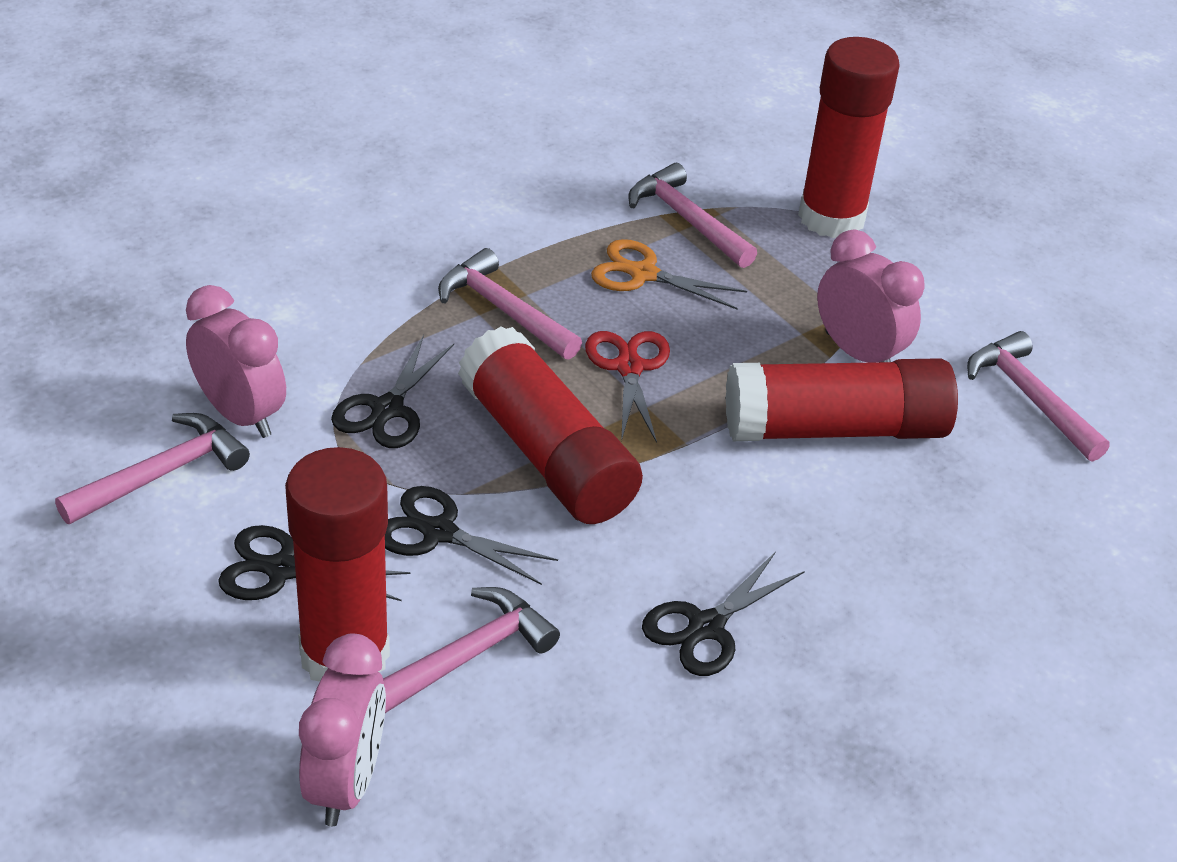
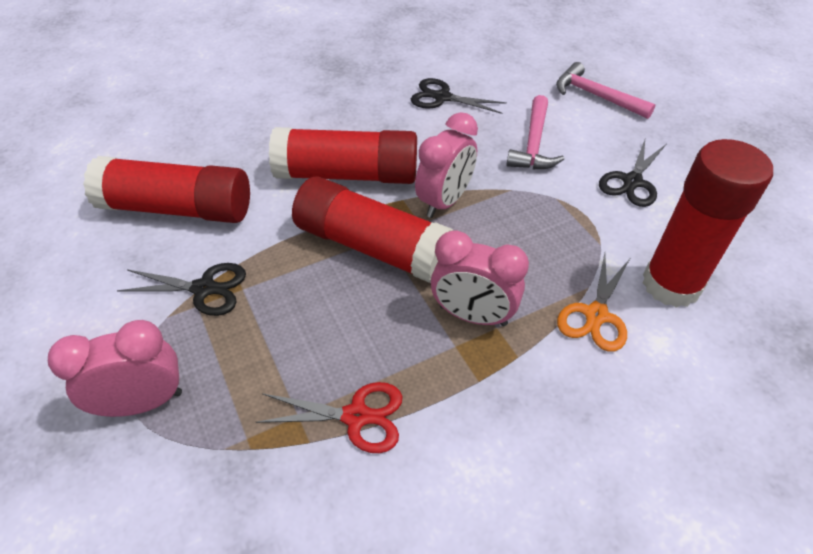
black scissors: [218,525,411,601] [331,335,454,448] [385,486,558,585] [642,552,805,676] = 4 -> [117,263,246,316] [411,78,507,114] [599,140,666,207] = 3
pink hammer: [55,413,250,524] [383,587,560,713] [438,248,582,360] [629,163,757,268] [967,331,1110,462] = 5 -> [506,95,565,169] [556,62,655,119] = 2

